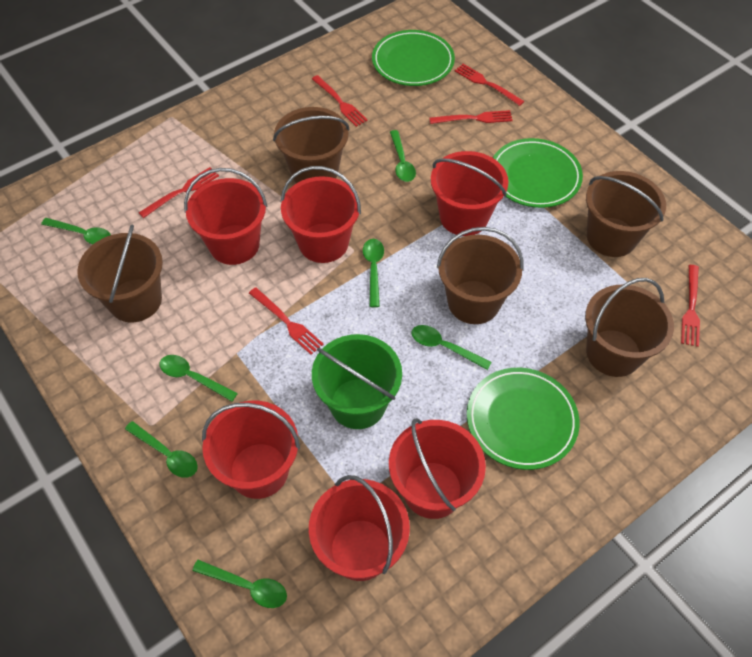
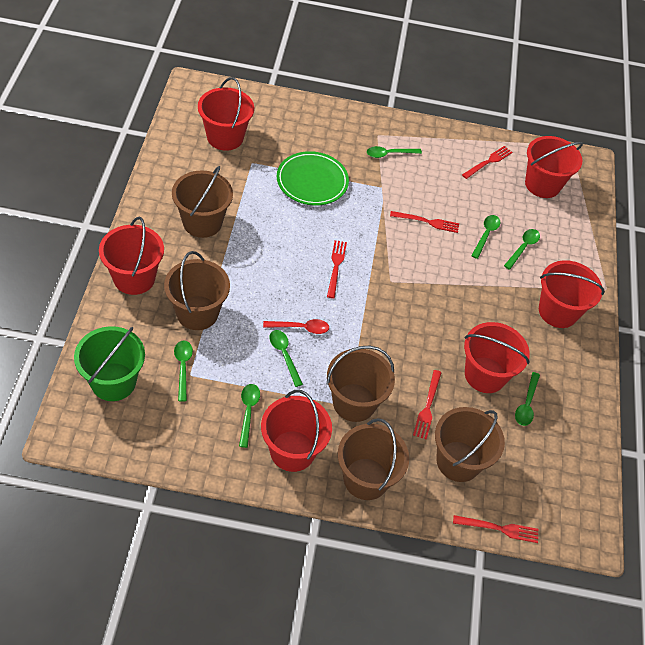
green plate: [372,30,455,86] [467,368,579,470] [493,138,583,208] = 3 -> [277,151,349,206] = 1
red fork: [139,167,219,218] [249,287,324,355] [312,75,368,127] [429,110,513,124] [455,64,524,106] [681,265,700,347] = 6 -> [327,240,347,299] [390,211,459,233] [413,370,442,439] [453,515,538,543] [462,146,512,179] = 5
red spoon: none = 0 -> [263,319,329,334] = 1

